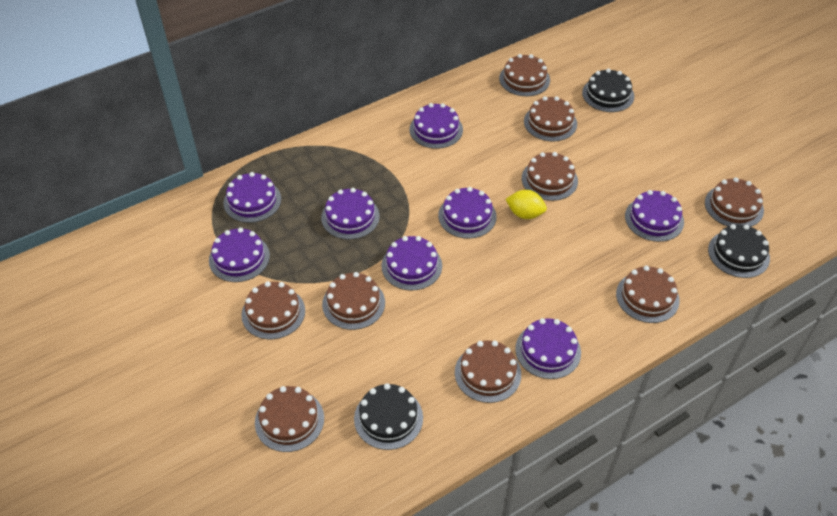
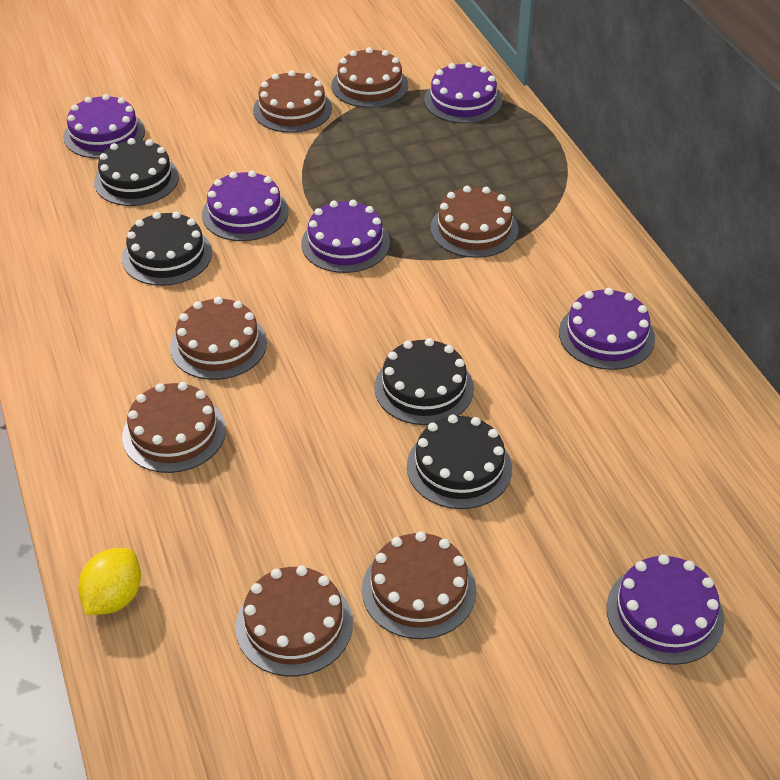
black cake: [354,383,423,450] [582,68,634,112] [708,224,770,278] = 3 -> [94,138,179,206] [122,211,212,286] [374,338,474,425] [407,415,512,509] = 4
brown cake: [242,281,305,339] [255,386,324,452] [322,272,385,330] [455,340,521,403] [499,54,550,96] [522,152,578,201] [524,96,577,141] [616,266,680,323] [705,177,764,227] = 9 -> [122,382,226,473] [170,297,267,380] [235,566,353,676] [253,70,332,133] [332,47,408,108] [362,532,476,639] [431,186,518,258] = 7
purple cake: [209,228,270,282] [224,172,281,223] [321,188,380,239] [381,236,442,291] [410,103,463,149] [438,187,496,239] [515,318,581,379] [625,190,684,242] = 8 -> [63,94,145,158] [202,170,289,241] [301,200,390,273] [424,62,502,123] [559,288,655,370] [607,554,725,665] = 6

